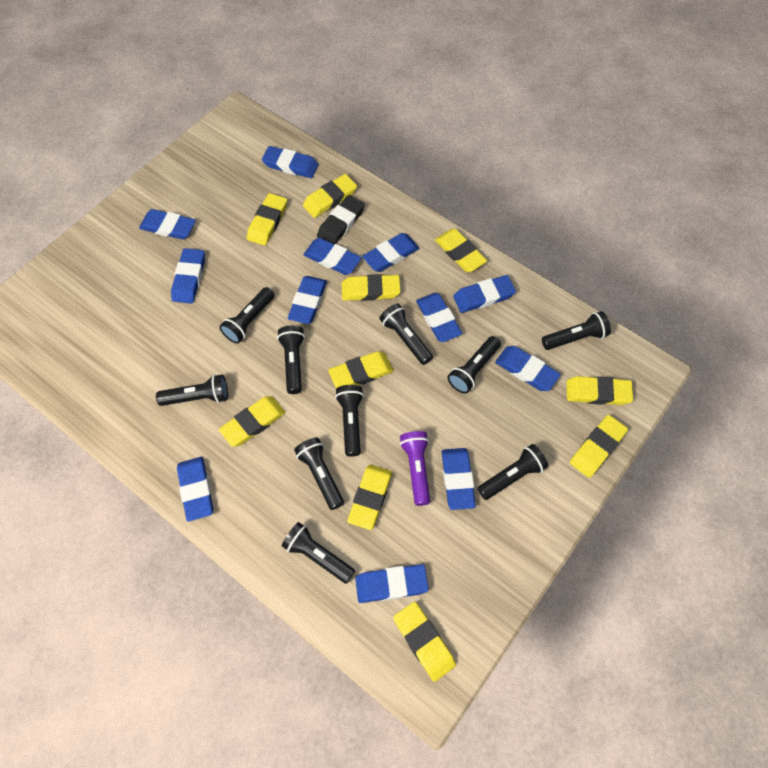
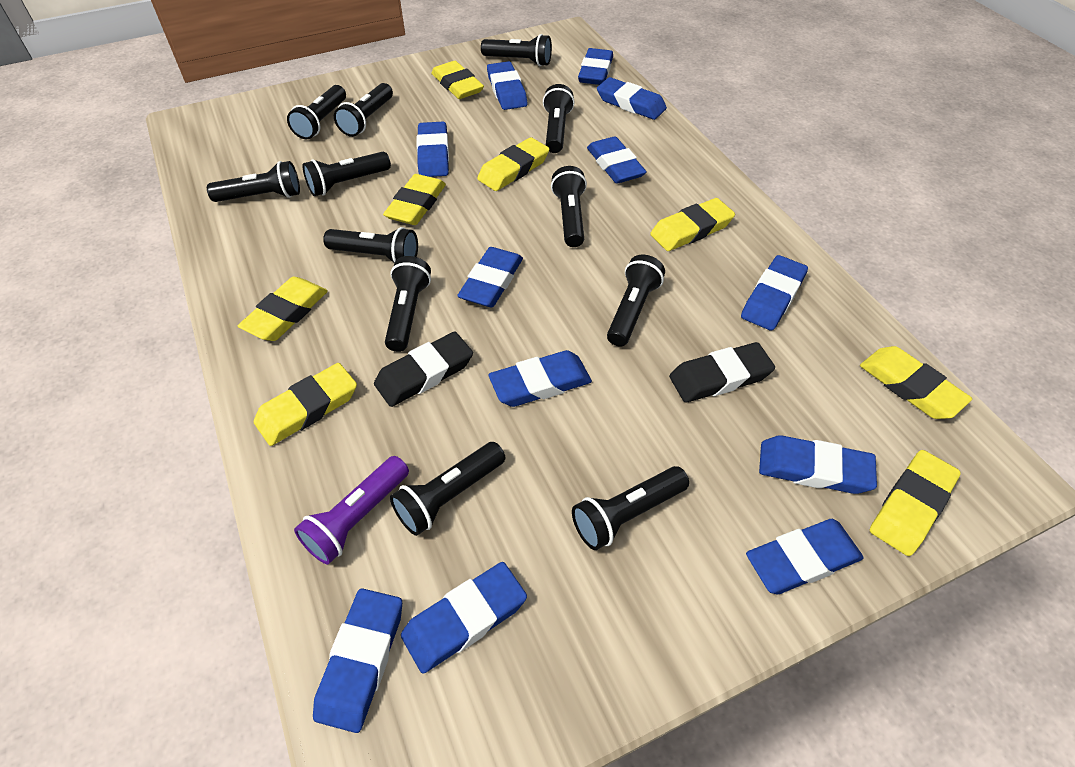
black eraser: [317,195,365,244] = 1 -> [374,332,473,407] [669,342,775,402] = 2
black flashlight: [156,375,228,406] [219,287,274,344] [277,326,305,394] [282,522,355,584] [294,437,344,510] [335,385,364,457] [379,303,433,365] [448,336,501,394] [478,444,548,500] [542,311,611,350] = 10 -> [207,161,300,202] [287,85,346,140] [302,152,391,196] [323,227,418,263] [334,83,393,137] [385,256,431,352] [390,442,505,536] [481,34,552,66] [543,84,575,153] [551,166,587,247] [572,466,689,550] [607,255,665,346] = 12
yellow eraser: [219,396,285,447] [247,193,287,246] [303,174,357,218] [328,351,393,389] [342,274,400,301] [347,464,392,530] [393,602,456,682] [435,229,487,272] [566,376,633,405] [570,415,628,478] = 10 -> [238,277,328,341] [254,363,357,446] [383,174,446,225] [431,61,484,99] [477,137,549,191] [650,198,735,251] [860,346,972,419] [870,450,961,556] = 8

